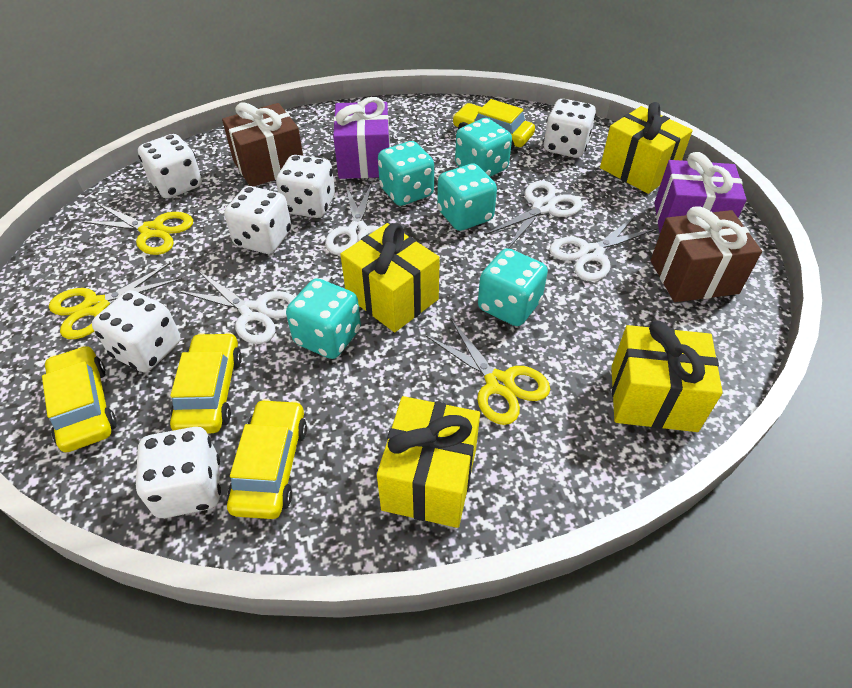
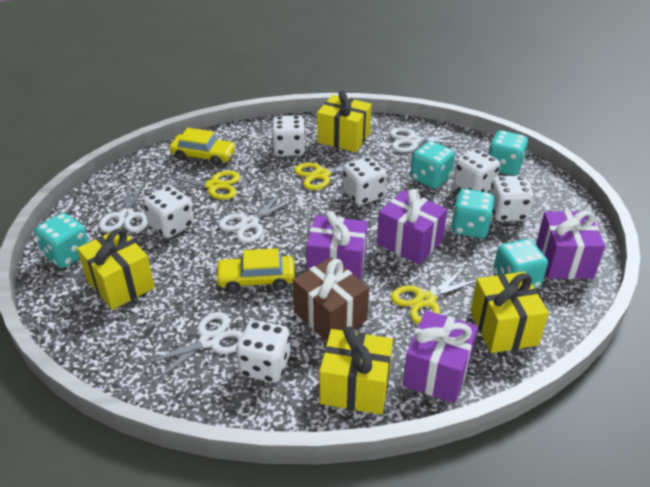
brown gift: [222,102,303,187] [650,206,762,302] = 2 -> [293,257,369,342] = 1
purple gift: [333,97,390,179] [654,152,747,233] = 2 -> [306,211,368,280] [377,189,447,265] [403,310,478,403] [536,210,605,279] = 4
yellow car: [42,346,117,452] [170,332,242,433] [227,399,307,519] [452,99,535,150] = 4 -> [170,128,236,166] [215,248,295,293] = 2

